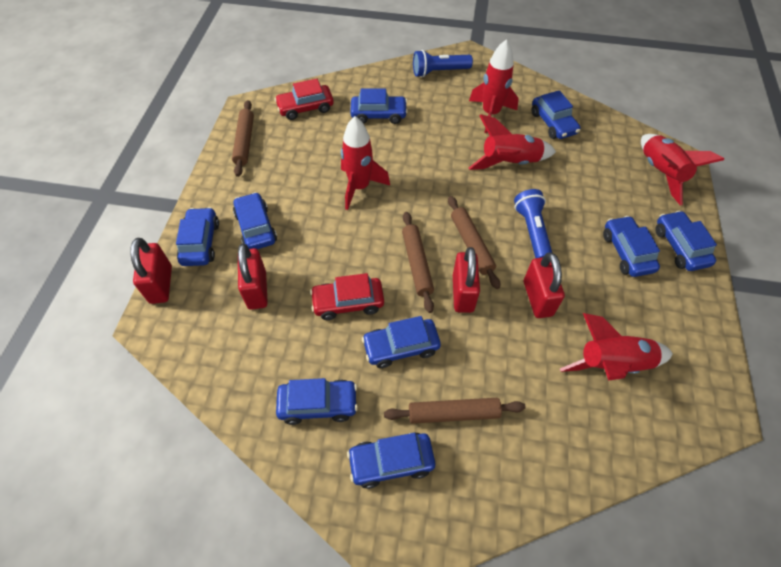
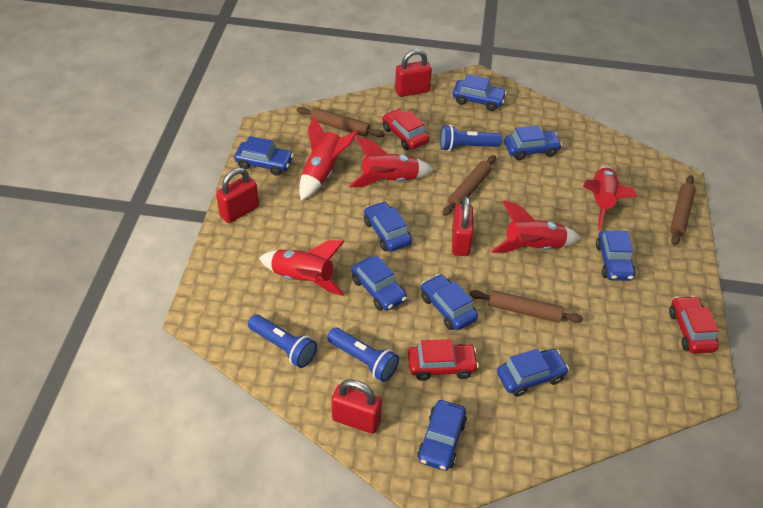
blue flashlight: [413,50,473,77] [514,189,552,258] = 2 -> [248,314,317,368] [327,328,399,382] [440,125,502,151] = 3
red car: [275,79,334,120] [310,273,384,320] = 2 -> [382,108,429,150] [408,339,479,381] [669,296,719,354] = 3

